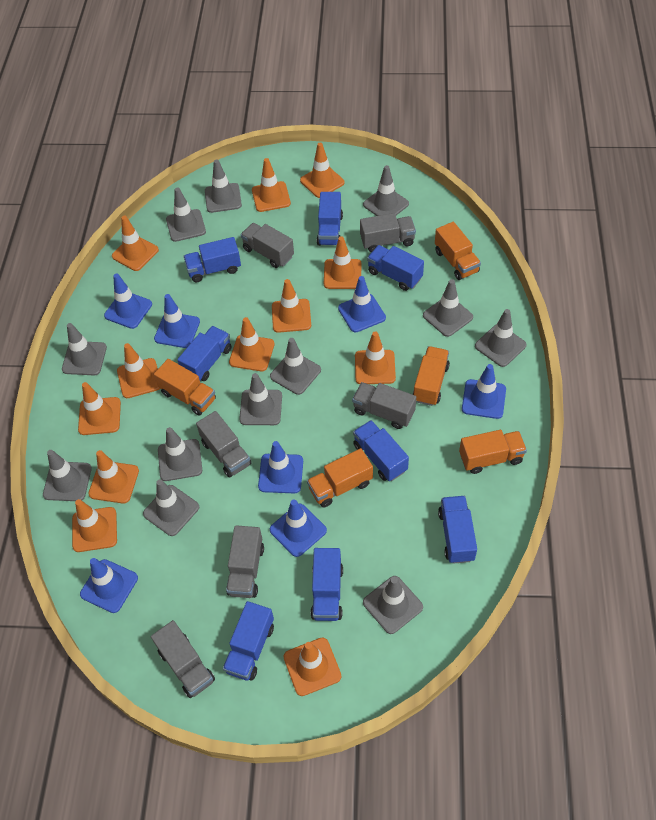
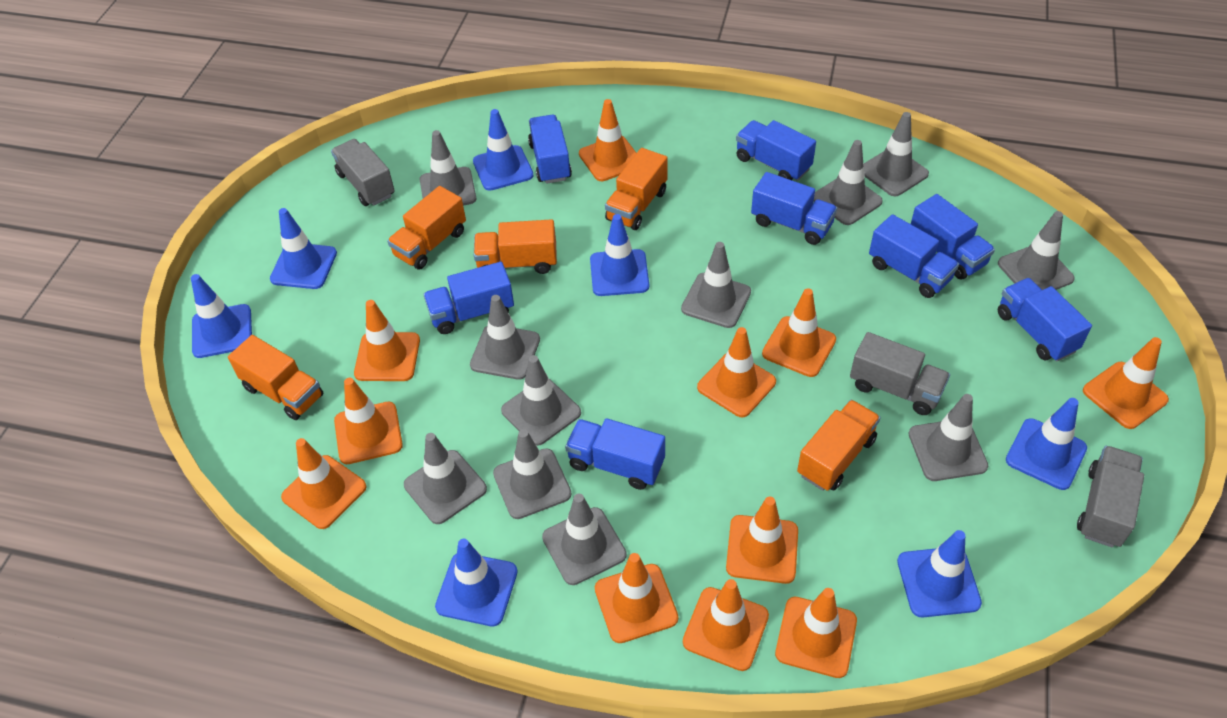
grey traffic cone: [43,450,92,501] [62,323,107,375] [143,479,199,536] [158,427,202,481] [166,187,206,242] [205,159,242,213] [239,373,282,425] [270,338,321,395] [363,165,409,216] [363,576,423,634] [423,279,473,337] [475,309,527,367] = 12 -> [404,433,487,524] [420,130,476,205] [470,295,540,380] [493,429,572,519] [501,355,581,446] [542,494,627,585] [681,242,751,328] [813,140,883,225] [864,112,929,196] [908,394,988,481] [998,211,1075,290] = 11
grey truck: [151,620,215,698] [196,411,252,478] [226,525,264,598] [241,223,294,268] [352,382,416,429] [360,213,416,252] = 6 -> [331,139,395,206] [850,332,950,415] [1077,446,1144,547] = 3
orange traffic cone: [72,499,117,552] [78,382,121,435] [88,450,139,504] [112,216,159,271] [117,343,160,398] [229,317,275,371] [252,158,291,212] [272,279,311,333] [283,637,342,696] [300,143,345,198] [324,236,361,289] [355,331,396,384] = 12 -> [281,438,367,529] [334,378,403,464] [354,300,420,381] [579,99,636,181] [595,553,678,643] [683,579,769,671] [697,327,776,417] [726,496,798,584] [762,288,836,377] [775,588,857,678] [1083,337,1169,429] = 11

